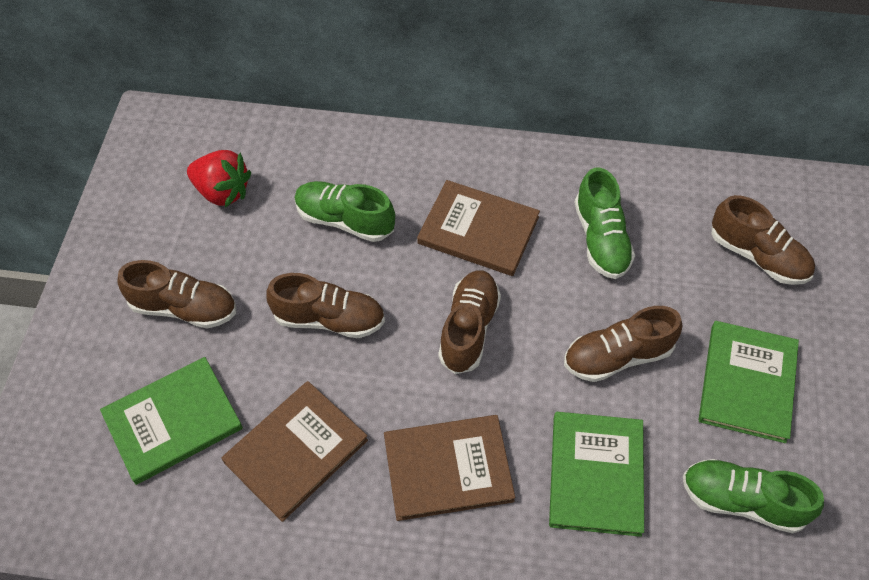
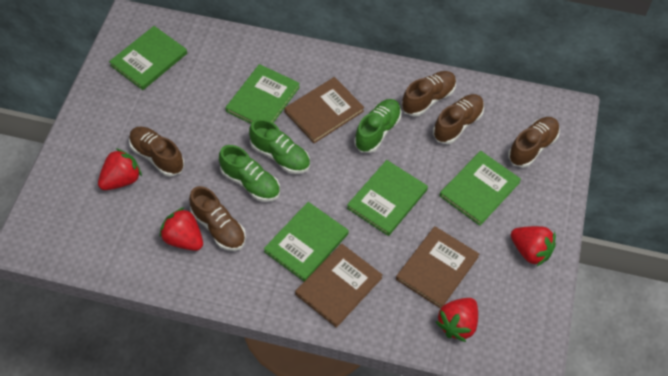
green book: [100,357,243,485] [549,412,644,537] [698,321,799,443] = 3 -> [109,26,187,90] [225,64,300,124] [264,202,349,281] [347,160,428,236] [439,151,521,226] = 5
red strawberry: [187,150,251,208] = 1 -> [98,148,142,190] [160,207,203,251] [436,298,478,342] [511,226,556,267] = 4

